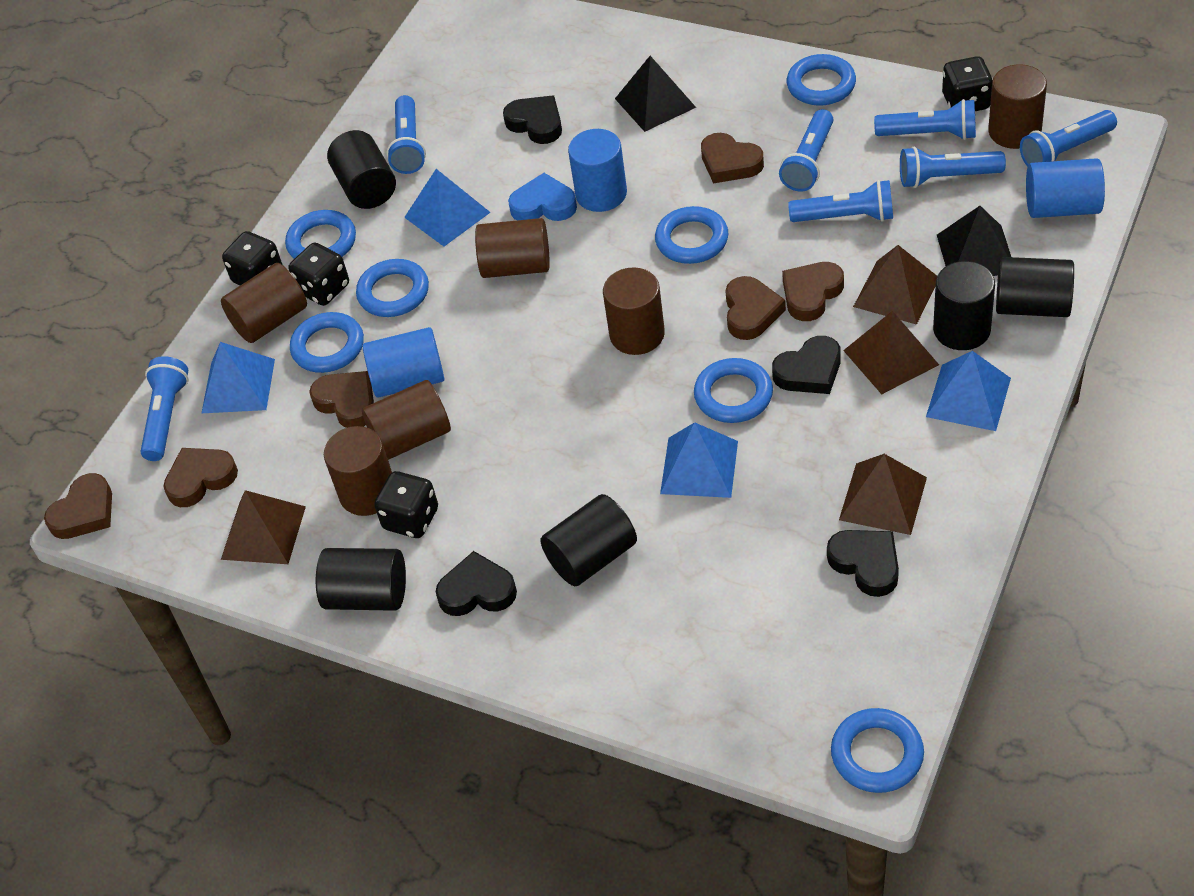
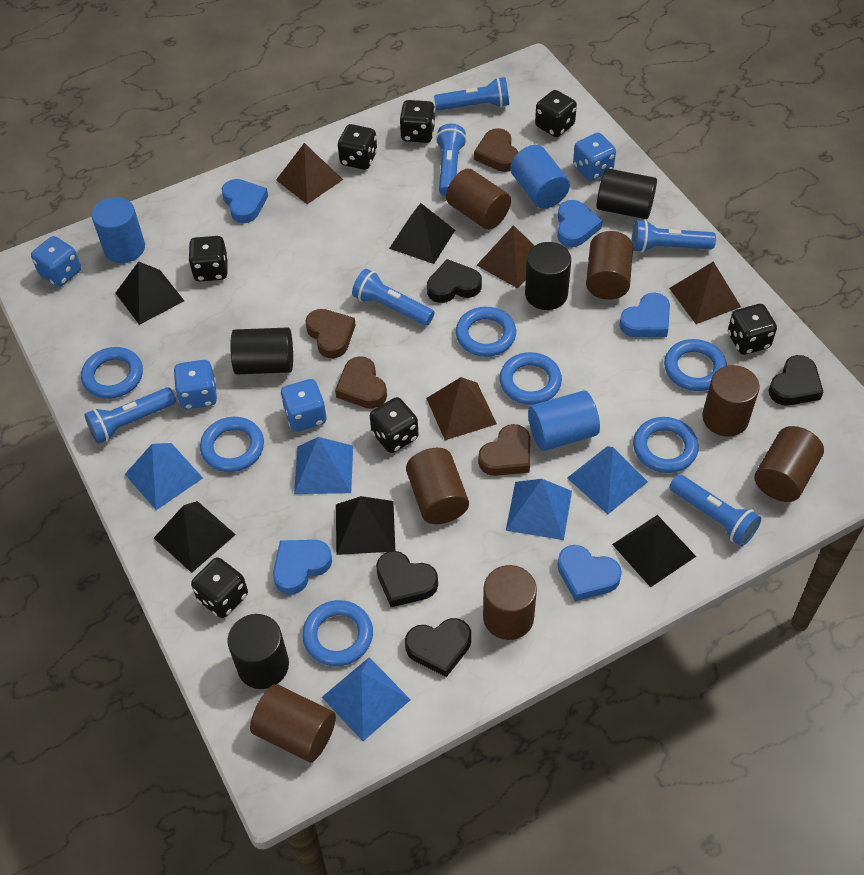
black cylinder: [316,548,406,611] [327,130,396,209] [540,494,637,586] [933,261,995,350] [996,257,1074,317] = 5 -> [227,614,289,689] [230,328,293,374] [525,242,571,310] [597,168,657,219] = 4
black dice: [222,231,283,285] [288,243,349,306] [374,471,438,538] [942,56,993,111] = 4 -> [188,236,228,282] [191,557,248,618] [338,124,377,170] [370,397,419,453] [400,100,435,143] [535,90,577,137] [728,304,777,355] = 7
black pyramid: [615,56,696,132] [937,206,1011,276] = 2 -> [116,261,184,325] [154,501,236,573] [336,496,395,555] [389,203,455,264] [612,515,696,587] = 5
blue dice: none = 0 -> [31,236,81,287] [173,360,217,409] [281,379,327,432] [573,133,616,181] = 4
blue flashlight: [141,356,188,461] [387,95,426,174] [779,109,833,192] [788,180,893,222] [874,99,976,140] [900,147,1006,188] [1020,110,1117,167] = 7 -> [84,387,176,444] [352,269,434,325] [434,77,509,111] [436,124,466,196] [632,220,716,253] [669,474,761,546] = 6
blue heart: [508,173,577,221] = 1 -> [222,179,268,223] [273,540,332,595] [557,200,602,247] [557,545,622,601] [619,293,670,337] = 5
blue pyramid: [202,342,275,413] [404,169,491,246] [660,422,738,498] [926,351,1011,431] = 4 -> [125,443,203,510] [294,437,353,494] [322,657,411,741] [506,479,572,540] [567,446,648,515] = 5
brown cylinder: [221,263,307,343] [324,426,392,516] [362,380,451,460] [475,218,550,278] [603,268,665,355] [988,64,1047,149] = 6 -> [250,684,336,762] [406,448,469,524] [446,168,511,230] [483,565,537,640] [586,231,633,300] [702,365,759,437] [755,426,824,502] = 7
brown heart: [44,473,112,539] [163,448,238,507] [309,371,374,428] [701,133,764,184] [726,276,786,340] [782,262,844,321] = 6 -> [305,309,356,358] [335,356,387,409] [474,128,518,172] [478,424,530,476] = 4

